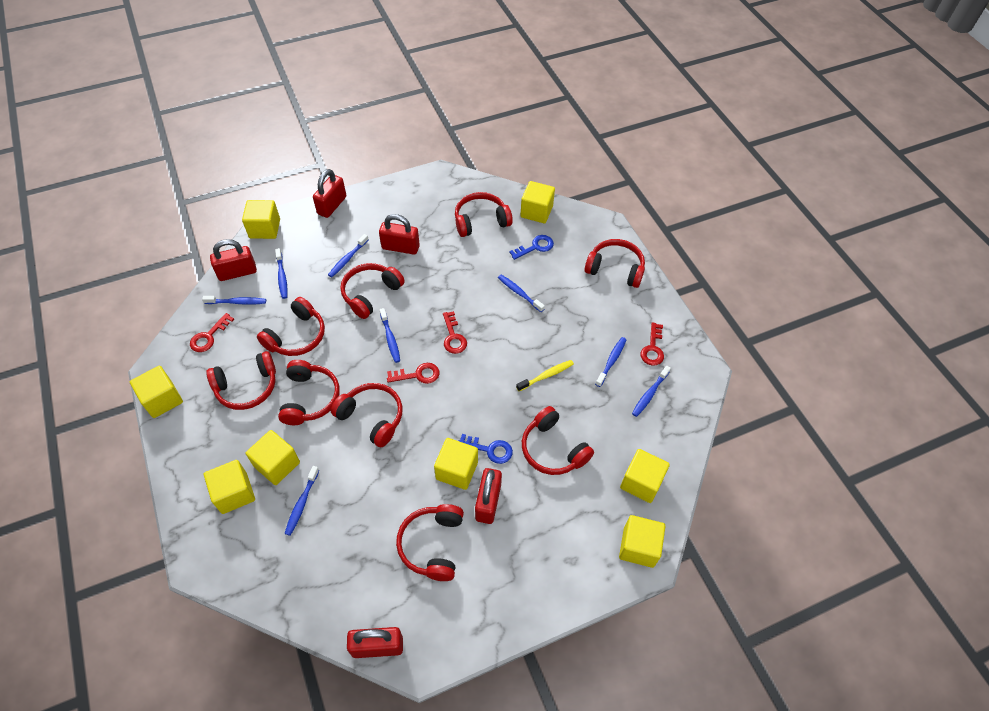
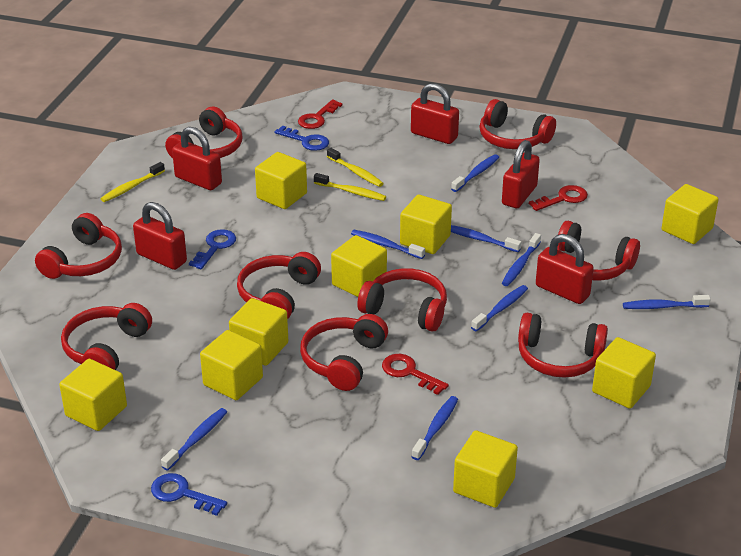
blue key: [459,434,513,464] [509,235,554,260] = 2 -> [151,473,227,516] [189,229,236,269] [275,125,329,151] = 3
red key: [190,313,234,352] [387,363,439,384] [443,311,467,354] [640,323,664,365] = 4 -> [298,99,343,129] [382,354,449,395] [529,185,588,211] = 3
yellow cube: [130,366,183,418] [204,460,255,514] [242,200,280,239] [246,430,300,485] [434,438,478,490] [520,181,555,224] [619,515,666,568] [620,449,670,503] = 8 -> [59,359,127,431] [200,330,263,400] [229,298,288,366] [255,152,307,209] [331,235,387,297] [400,195,452,254] [453,430,518,508] [592,337,656,409] [662,184,719,244] = 9
yellow toothbrush: [516,360,574,391] = 1 -> [100,162,165,202] [314,173,386,201] [327,148,384,187] = 3

